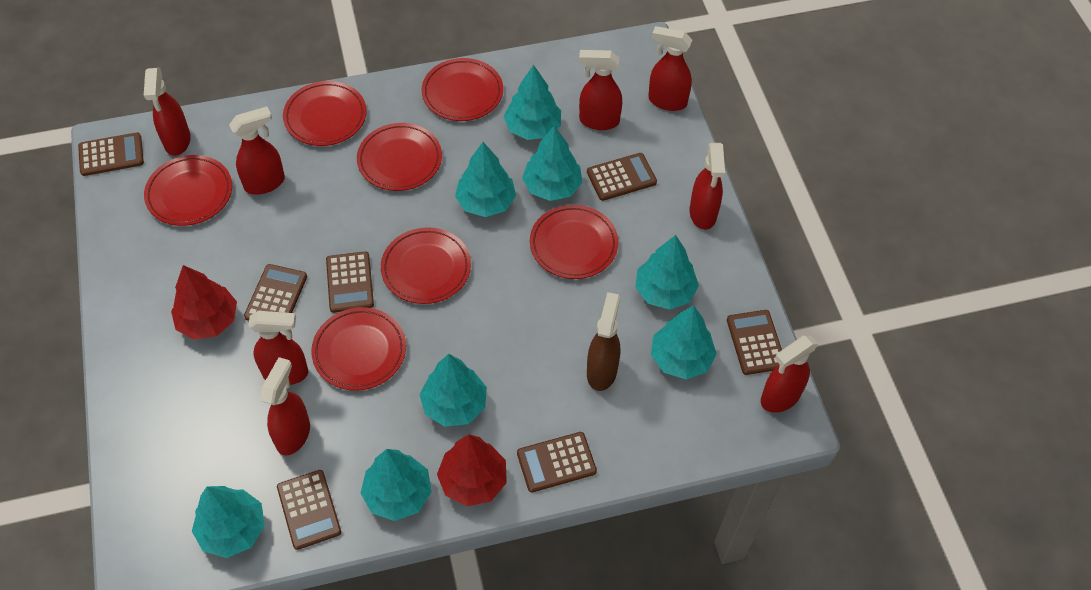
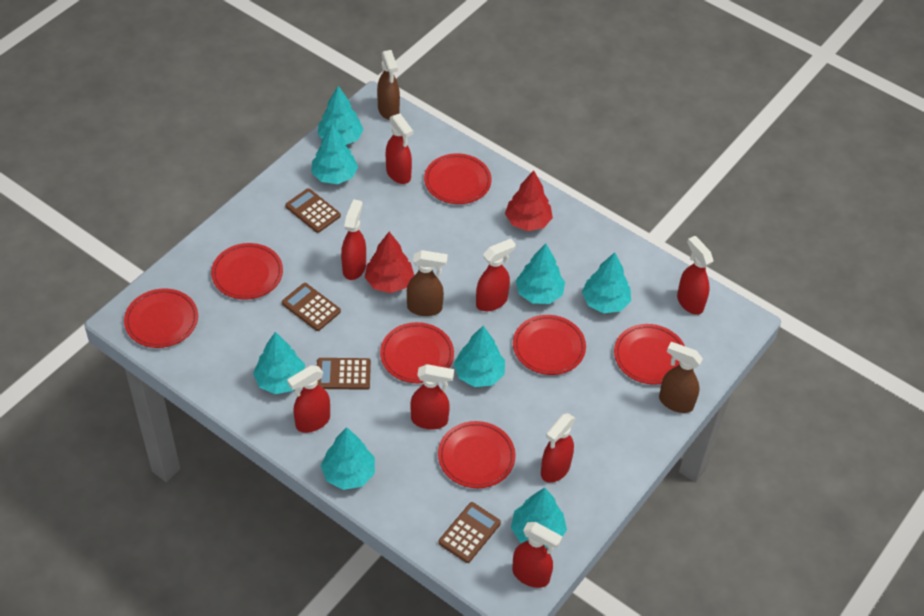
brown calculator: [78,132,144,176] [244,264,307,321] [277,470,341,550] [326,251,374,313] [517,432,597,492] [587,153,657,201] [727,310,782,375] = 7 -> [282,283,341,331] [285,188,341,233] [317,358,371,390] [439,502,501,563] = 4
brown spray bottle: [587,292,620,391] = 1 -> [377,50,400,120] [407,250,448,316] [659,342,703,413] = 3

